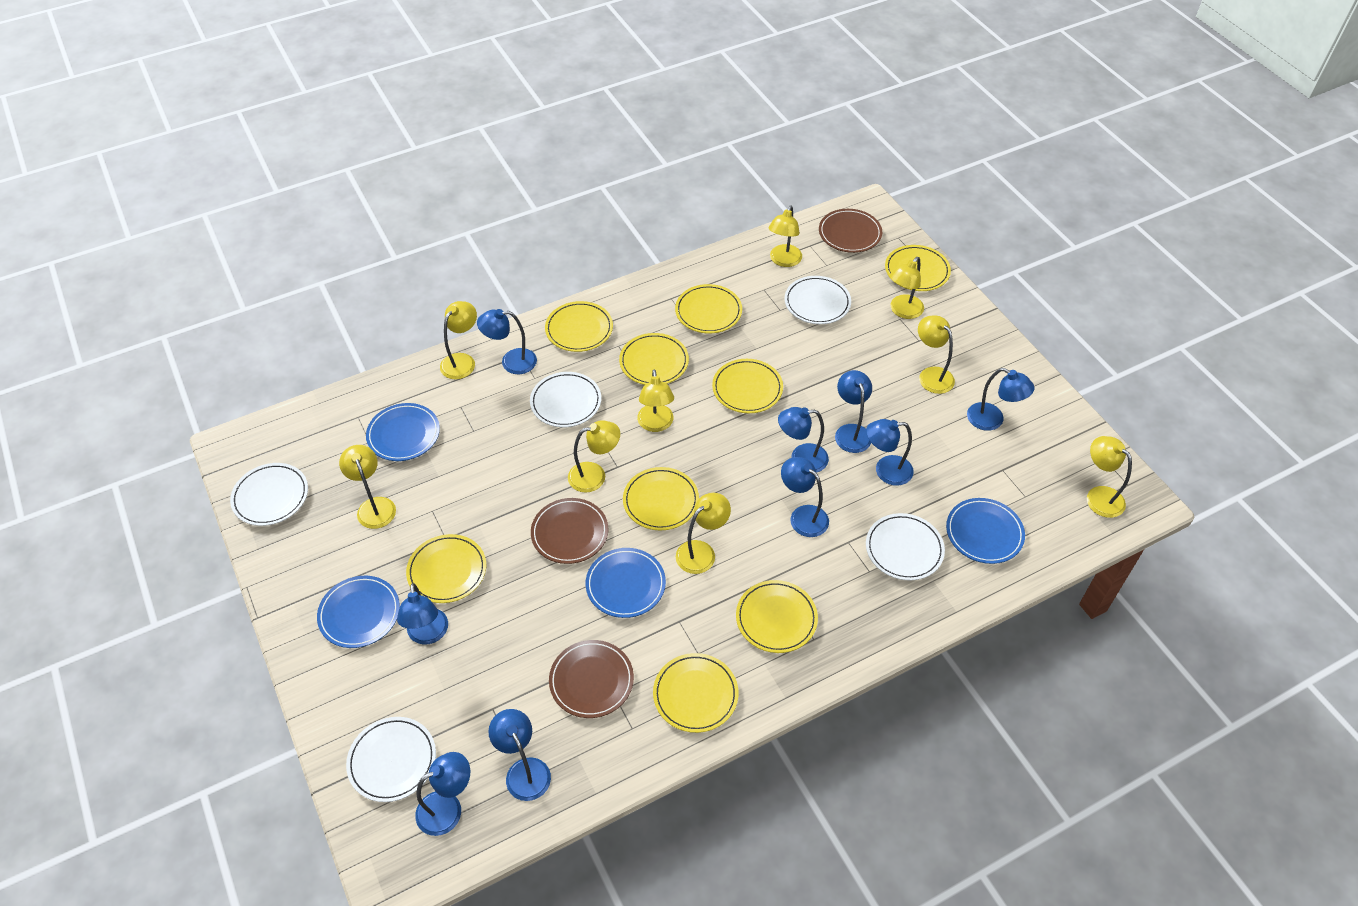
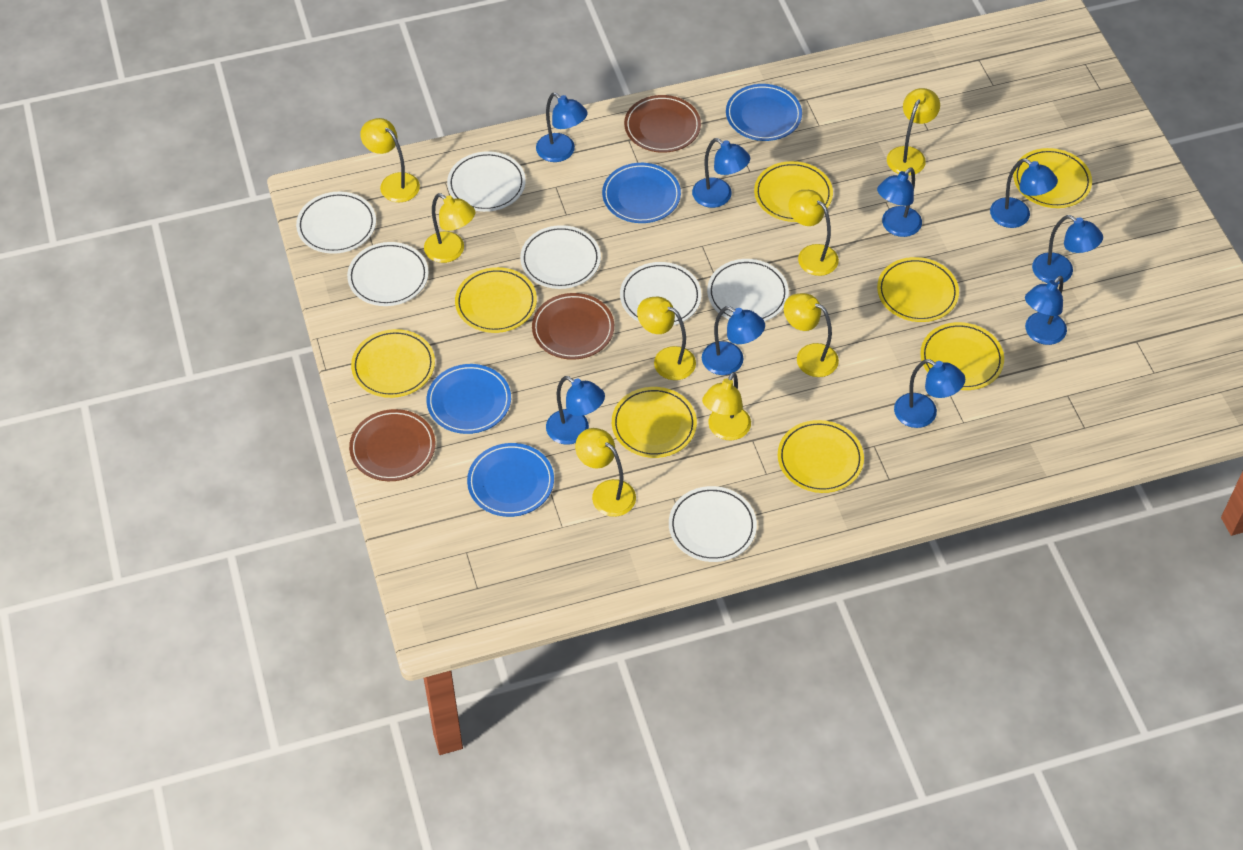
white plate: [230,463,308,526] [346,717,436,802] [530,372,601,427] [784,276,851,324] [866,513,945,581] = 5 -> [296,192,376,254] [347,242,429,306] [447,151,526,212] [520,225,601,289] [620,262,701,325] [669,486,757,562] [707,259,789,321] = 7
yellow lamp: [339,445,396,529] [440,301,477,379] [568,420,620,493] [637,369,674,432] [676,493,731,574] [769,205,802,267] [889,257,924,319] [918,316,955,394] [1087,436,1132,518] = 9 -> [360,118,420,202] [424,193,475,263] [575,428,636,517] [637,297,696,380] [702,372,751,440] [784,293,839,377] [788,190,839,276] [887,88,940,175] = 8
yellow plate: [406,534,486,603] [545,301,613,352] [619,333,689,385] [623,467,699,531] [653,653,738,733] [675,284,742,333] [712,359,783,413] [736,580,818,653] [885,245,951,291] = 9 -> [351,329,435,398] [455,267,537,333] [612,387,697,458] [754,161,833,222] [778,420,864,493] [877,257,959,322] [920,322,1004,390] [1013,148,1092,208] = 8

